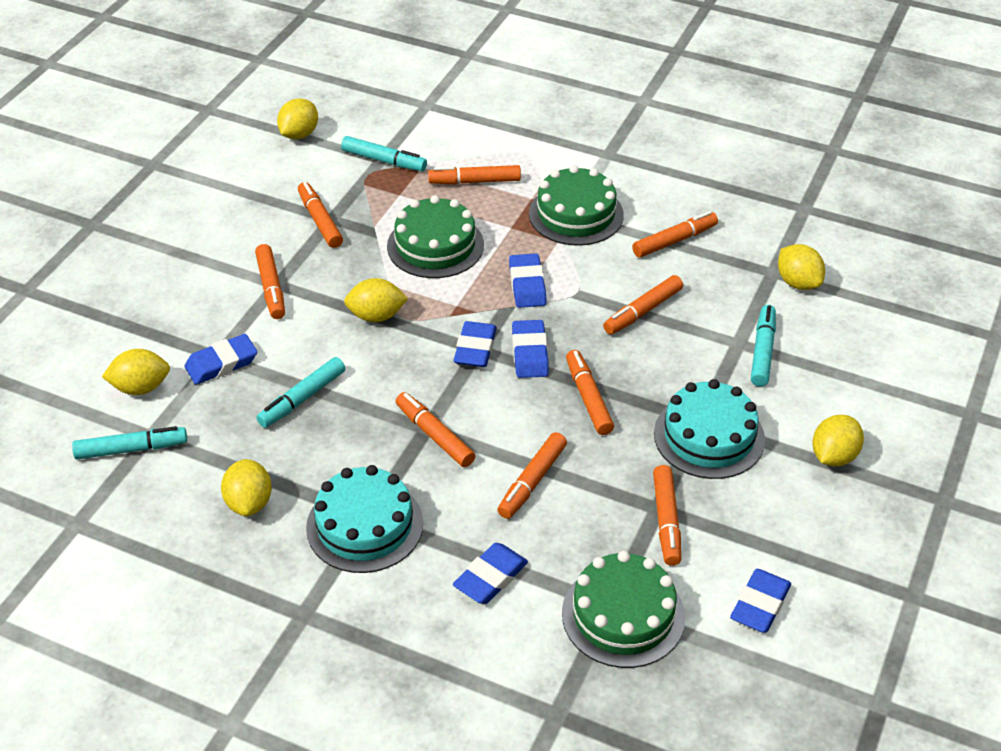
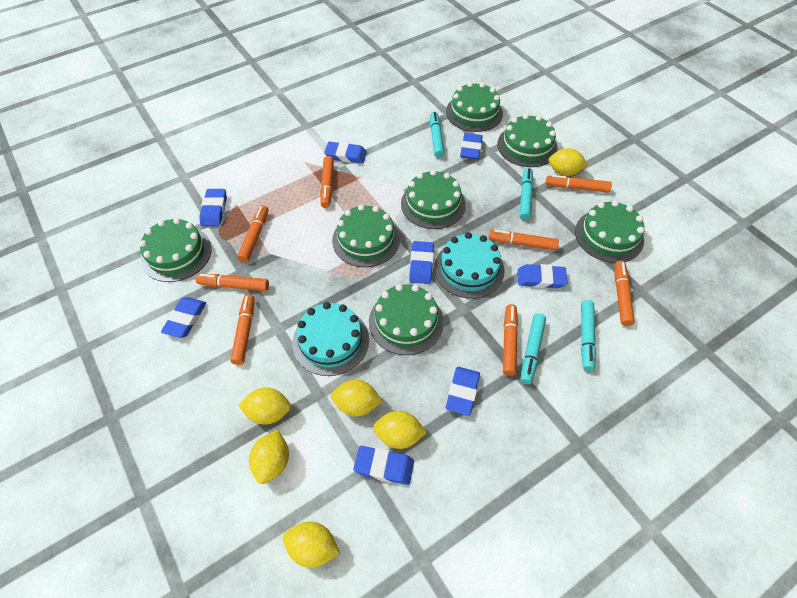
blue eraser: [184,334,257,385] [453,543,528,604] [454,321,497,367] [509,253,547,308] [512,320,549,378] [730,569,791,633] = 6 -> [161,297,206,338] [199,189,227,226] [324,142,367,164] [353,446,414,485] [409,241,434,284] [446,367,480,416] [460,133,483,159] [518,264,567,288] = 8
green cake: [387,195,484,278] [529,165,624,246] [562,551,685,668] = 3 -> [139,218,212,282] [332,204,400,267] [369,284,444,355] [401,170,466,229] [446,82,503,132] [497,114,558,167] [575,200,645,263] = 7
orange marker: [255,244,285,319] [298,182,343,248] [396,392,475,467] [428,165,521,184] [497,432,567,519] [566,350,614,435] [603,275,683,334] [632,211,718,258] [653,465,681,566] = 9 -> [196,274,269,291] [230,294,255,365] [237,205,268,263] [320,156,334,208] [489,230,559,250] [503,304,518,376] [546,175,612,193] [615,261,635,326] = 8

